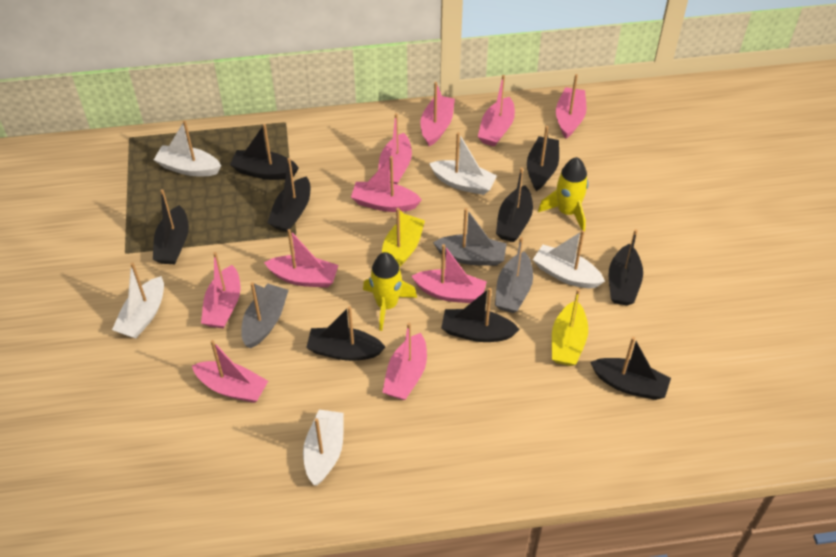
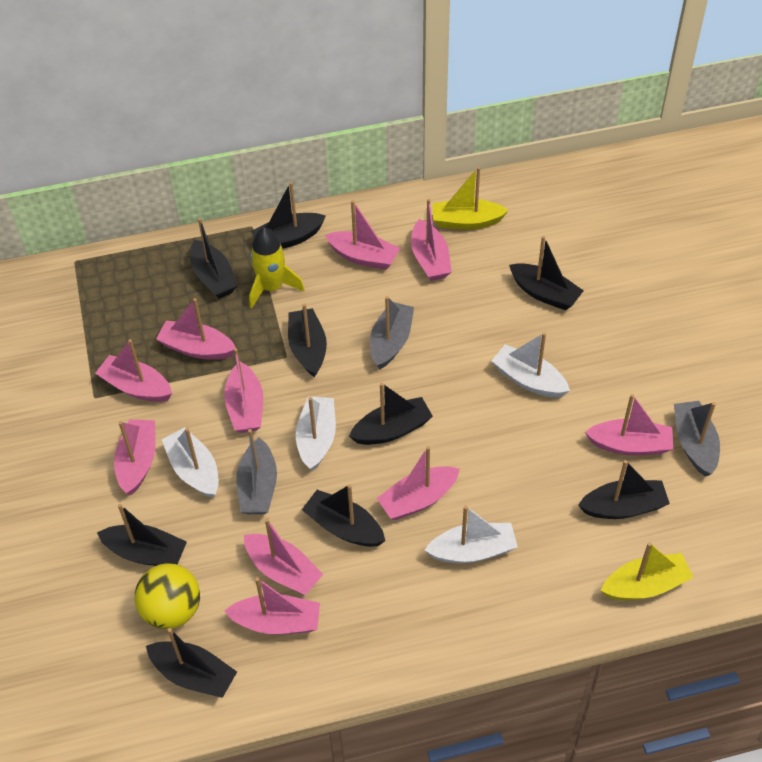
white boat: [112,262,164,339] [154,120,221,176] [303,410,344,486] [429,132,497,195] [533,230,605,288] = 5 -> [162,427,219,498] [296,396,336,471] [425,505,518,563] [492,332,570,398] = 4
yellow ball: none = 0 -> [134,563,200,629] = 1
yellow rocket: [363,252,417,331] [538,157,588,231] = 2 -> [249,227,305,309] = 1

